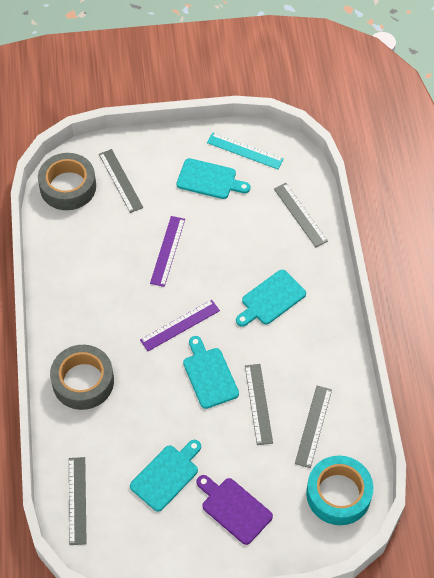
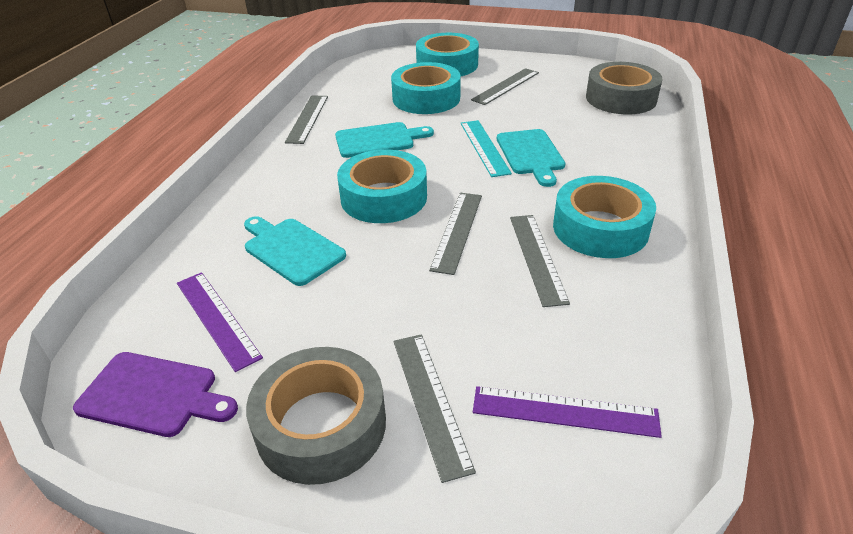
turquoise cutting board: [130,440,201,512] [176,158,250,199] [183,336,239,409] [236,270,306,327] = 4 -> [244,216,346,286] [335,122,434,158] [497,129,565,187] = 3
turquoise tape: [306,456,373,525] = 1 -> [337,150,427,223] [391,62,461,114] [416,33,479,76] [553,176,656,258] = 4

